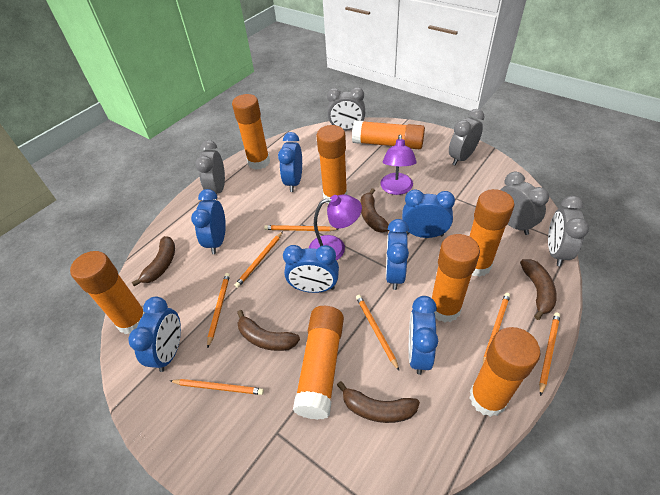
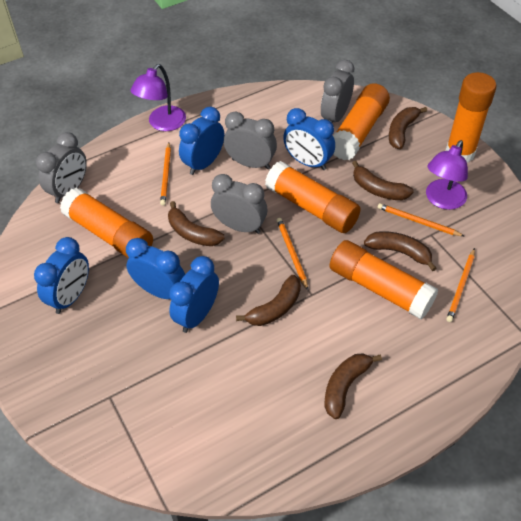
blue clock: [128,297,181,372] [191,189,226,254] [278,132,302,192] [283,245,339,293] [386,219,409,290] [402,189,455,238] [409,296,438,375] = 7 -> [34,237,89,314] [126,238,185,299] [169,256,219,333] [179,107,224,175] [283,108,335,170] = 5
brown banana: [132,236,175,286] [237,310,300,351] [337,381,420,423] [360,188,389,233] [520,259,557,320] = 5 -> [168,201,225,246] [236,275,301,326] [324,354,382,419] [352,161,414,200] [364,231,437,271] [389,107,427,149] = 6
grey clock: [196,140,225,200] [327,87,365,130] [449,109,485,165] [500,171,549,235] [548,196,589,266] = 5 -> [36,132,87,203] [211,174,267,234] [224,111,277,169] [321,60,354,123] = 4
orange glue stick: [70,251,145,334] [232,94,270,170] [293,306,344,420] [316,125,347,203] [352,120,425,149] [431,234,480,323] [469,189,514,277] [469,327,540,417] = 8 -> [60,188,153,258] [265,161,361,233] [330,240,438,319] [333,83,390,160] [446,72,497,163] = 5
orange pencil: [170,379,264,395] [207,273,230,348] [235,231,283,288] [264,225,338,231] [356,295,399,371] [483,293,510,363] [539,313,560,396] = 7 -> [160,143,171,205] [277,218,308,290] [378,203,464,236] [446,248,475,322] = 4

